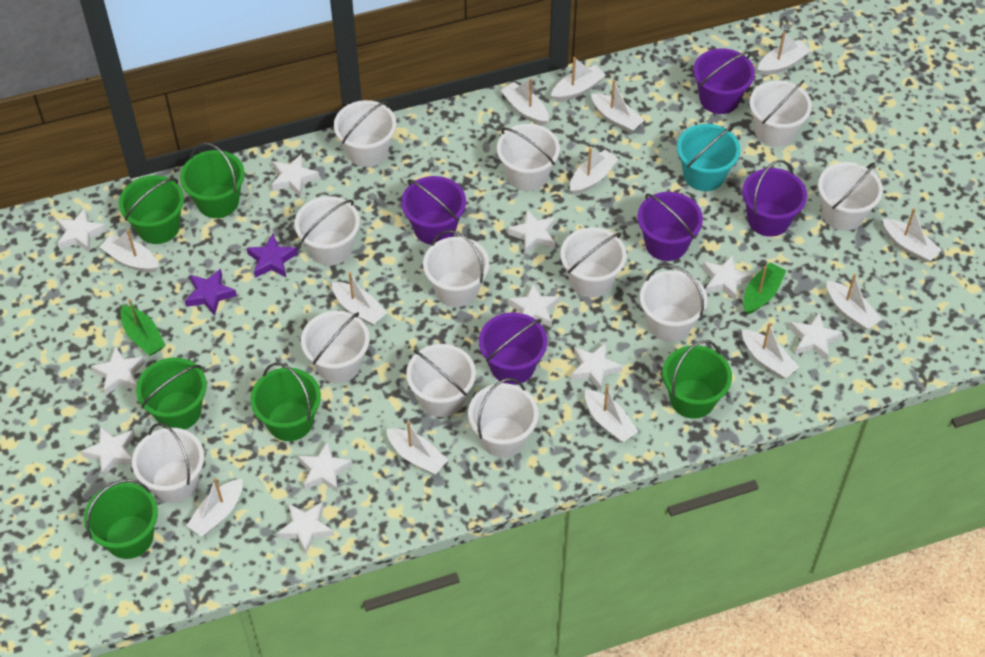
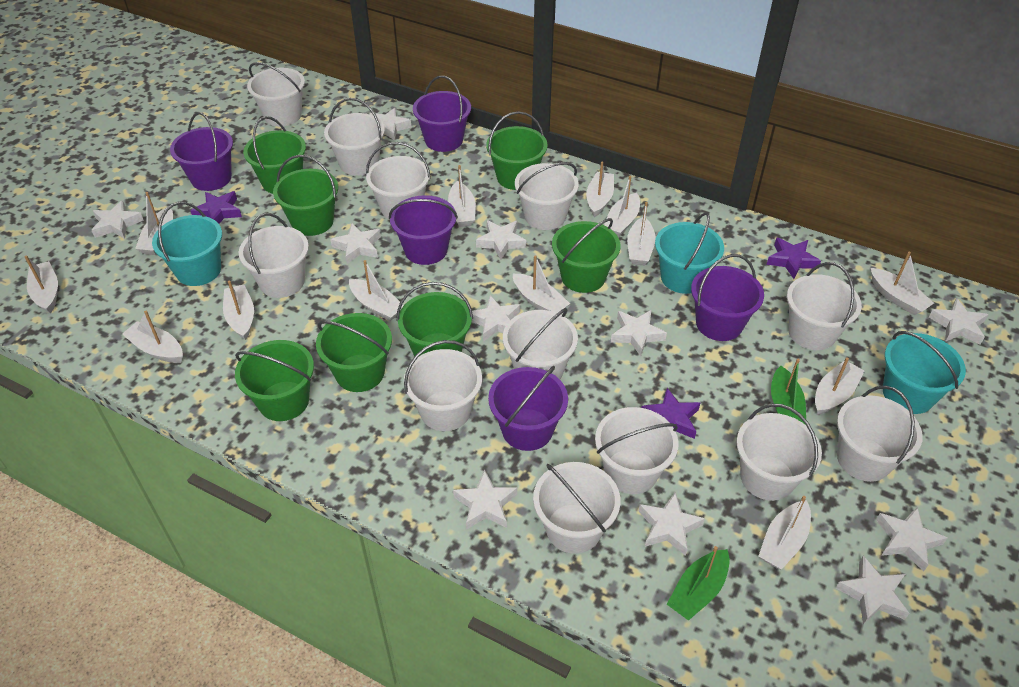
green bucket: [84,479,158,559] [119,175,184,244] [136,357,207,430] [180,142,245,218] [250,363,321,441] [662,340,732,419] = 6 -> [235,340,314,421] [243,116,306,194] [273,155,338,236] [316,313,392,392] [397,282,473,357] [486,111,548,190] [552,218,620,293] = 7
purple star: [185,269,237,316] [247,234,298,278] = 2 -> [190,191,242,224] [641,388,700,439] [766,238,821,279] = 3
turquoise bucket: [677,124,740,191] = 1 -> [152,202,222,286] [655,212,724,294] [883,331,966,414] = 3

